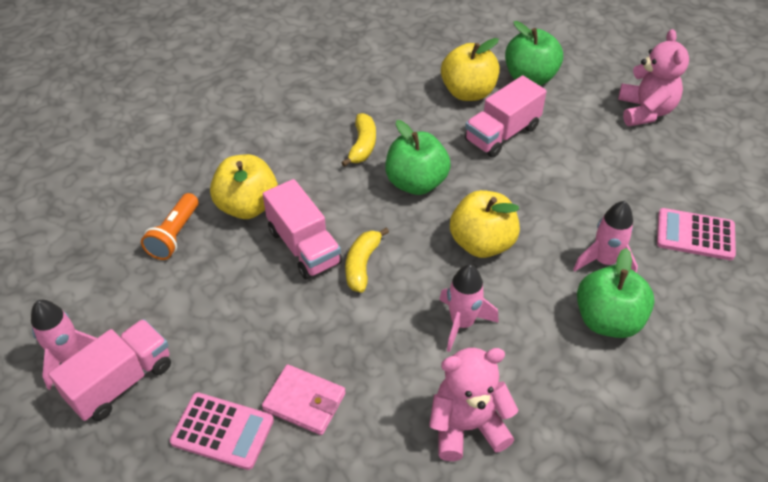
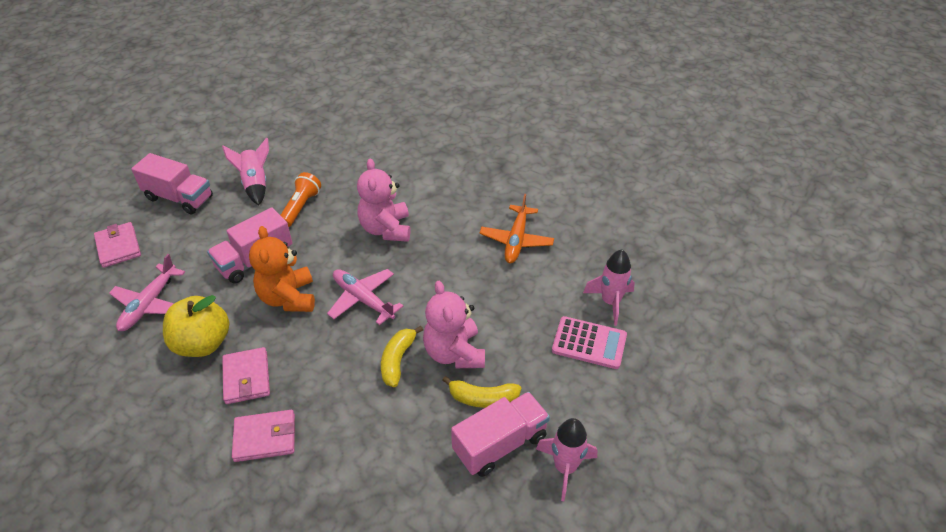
green apple: [385,120,451,195] [505,21,563,86] [577,248,654,338] = 3 -> none = 0
orange plane: none = 0 -> [479,194,554,263] = 1
orange teddy bear: none = 0 -> [249,226,315,312] = 1
pink calculator: [170,392,274,470] [657,208,736,260] = 2 -> [552,316,627,369] = 1
pink plane: none = 0 -> [109,254,185,331] [327,269,403,325] = 2
pink wallet: [262,364,346,435] = 1 -> [94,222,141,268] [222,347,270,404] [232,410,295,462] = 3
yellow apple: [210,154,278,219] [441,38,500,101] [450,190,520,258] = 3 -> [163,295,229,357] = 1

